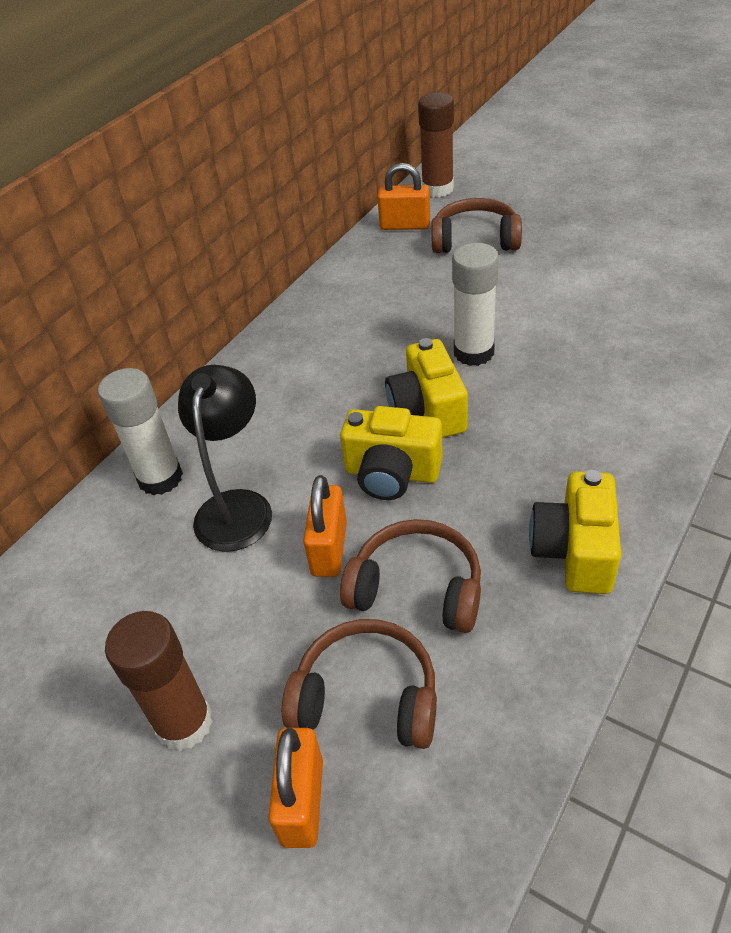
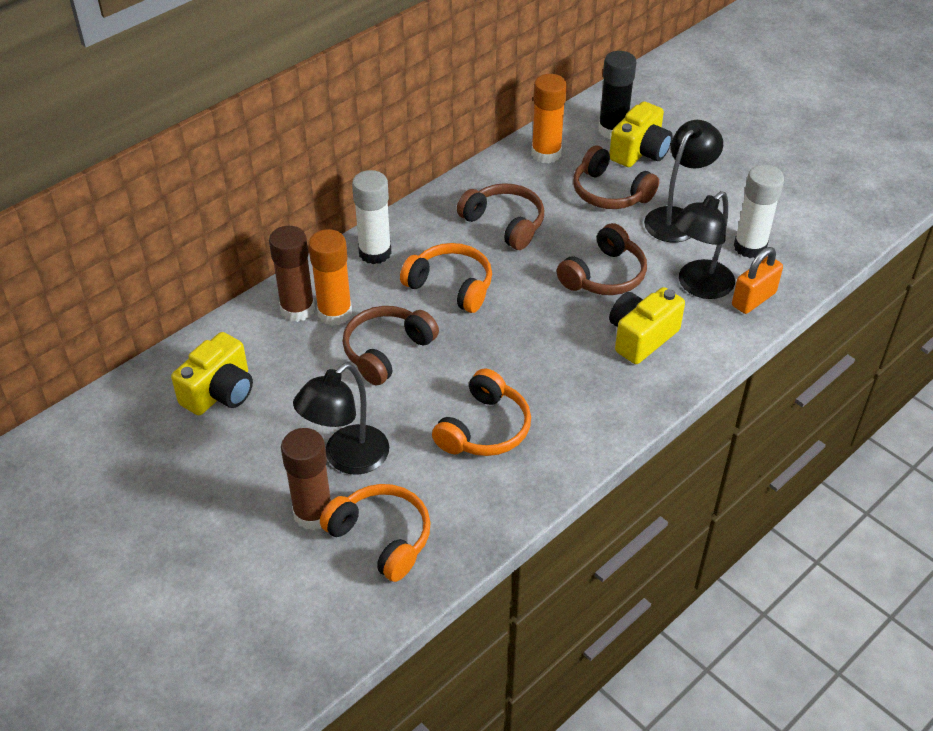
black glue stick: none = 0 -> [598,51,637,139] = 1
black lamp: [178,365,272,552] = 1 -> [293,363,389,475] [644,120,723,242] [673,191,735,299] = 3
brown headphones: [282,619,437,749] [340,519,481,633] [431,198,522,253] = 3 -> [343,306,439,385] [457,183,544,250] [557,223,647,295] [573,146,659,209] = 4
orange glue stick: none = 0 -> [308,229,352,326] [531,74,567,164] = 2
orange headphones: none = 0 -> [320,484,431,582] [400,243,492,313] [432,368,531,456] = 3
orange padlock: [268,728,323,848] [303,475,347,577] [377,163,430,230] = 3 -> [732,247,783,314] = 1

